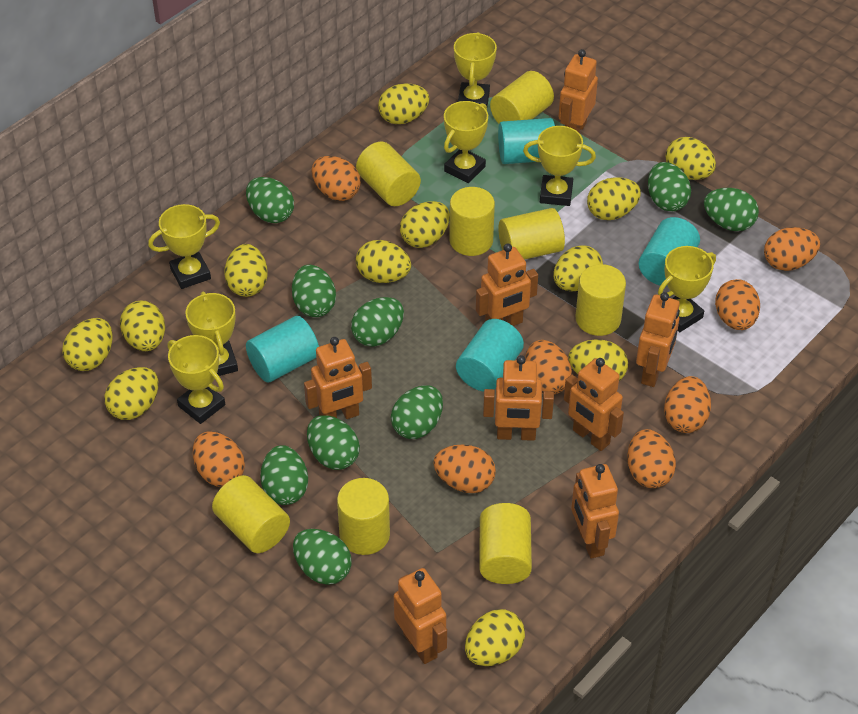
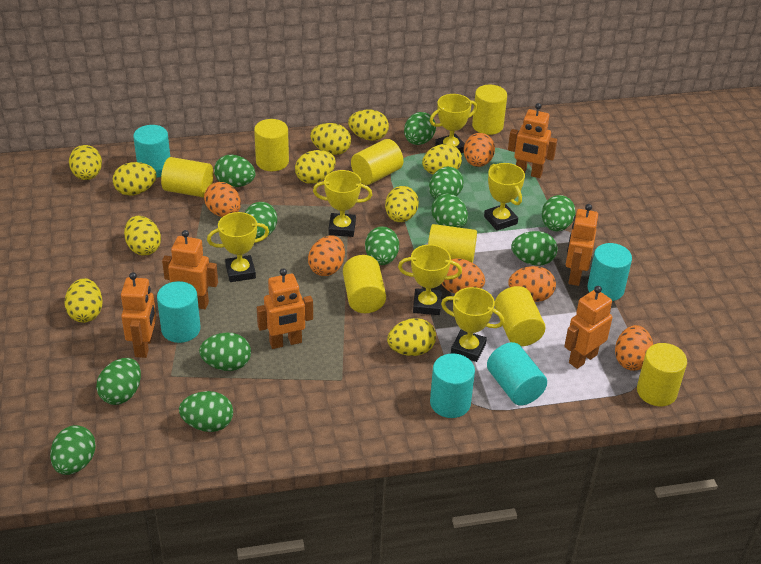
green egg: [246,177,294,223] [260,445,308,505] [292,265,336,317] [293,529,352,585] [307,415,360,470] [351,297,404,347] [391,386,443,439] [648,162,691,211] [704,188,759,231] = 9 -> [50,425,96,475] [96,358,141,405] [179,391,233,432] [199,332,251,371] [214,155,256,187] [245,202,277,239] [365,226,399,265] [404,112,436,145] [429,167,464,199] [431,194,468,228] [511,231,558,266] [542,195,576,231] = 12
orange egg: [193,432,245,487] [312,156,361,201] [433,445,496,493] [525,340,572,395] [627,429,676,488] [664,376,711,433] [715,279,760,330] [764,227,820,271] = 8 -> [204,182,241,217] [308,236,345,276] [442,259,485,294] [464,133,495,167] [508,266,556,302] [615,325,653,371] = 6
orange robot: [304,337,372,419] [394,568,447,664] [476,243,538,326] [483,355,554,441] [559,49,598,132] [564,358,624,451] [571,464,619,559] [636,292,680,387] = 8 -> [121,272,157,358] [162,230,218,309] [257,268,313,349] [508,103,557,178] [564,286,613,369] [566,204,598,286] = 6
turquoise cylinder: [246,316,319,383] [456,319,524,392] [498,118,555,164] [639,217,700,286] = 4 -> [133,125,170,178] [157,281,201,343] [430,353,475,418] [487,342,547,405] [587,243,632,301] = 5
yellow egg: [62,318,113,371] [105,367,158,420] [120,300,165,351] [224,244,268,297] [356,240,411,283] [378,84,429,124] [400,201,450,248] [465,609,525,666] [553,245,603,291] [568,339,628,381] [587,177,641,220] [666,137,716,180] = 12 -> [64,278,103,323] [69,145,102,180] [112,162,157,196] [124,216,161,255] [295,150,336,184] [310,123,351,155] [348,110,389,141] [385,186,419,222] [387,318,436,356] [422,144,462,174] = 10
yellow trophy: [148,204,220,289] [168,335,225,424] [185,292,238,376] [444,101,488,183] [454,32,497,106] [523,126,596,206] [658,246,716,332] = 7 -> [207,212,269,282] [313,170,372,237] [398,245,462,315] [430,94,477,153] [441,287,504,362] [484,163,525,231] = 6

